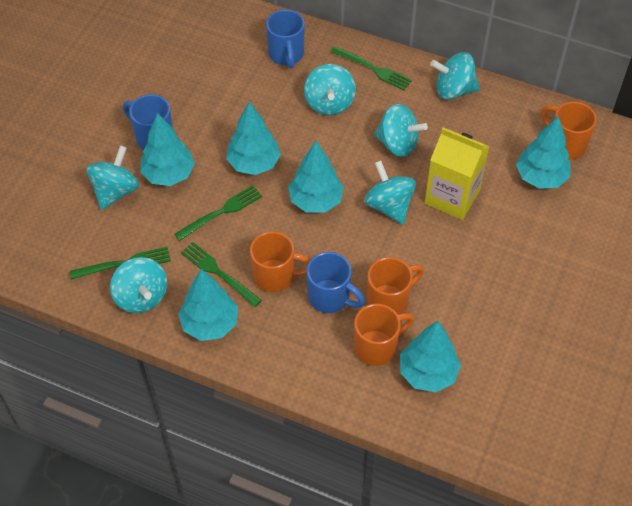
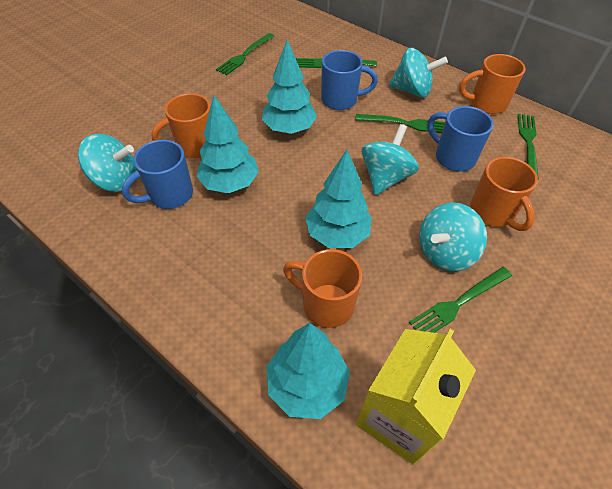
green fork: [70,247,171,280] [175,185,262,241] [181,242,262,307] [330,46,412,90] = 4 -> [216,33,274,75] [296,58,377,68] [355,114,445,133] [409,267,512,333] [518,114,539,179] = 5
turquoise spinning top: [86,145,139,210] [110,257,167,313] [304,64,356,115] [364,160,416,224] [374,104,428,157] [430,52,480,100] = 6 -> [78,134,136,192] [362,124,419,195] [389,48,448,98] [419,203,487,271] = 4
turquoise tree: [140,113,195,186] [178,269,238,341] [226,102,281,175] [288,141,344,213] [400,321,461,392] [516,116,571,189] = 6 -> [196,95,259,193] [262,40,317,134] [266,323,350,419] [305,150,372,248] = 4

